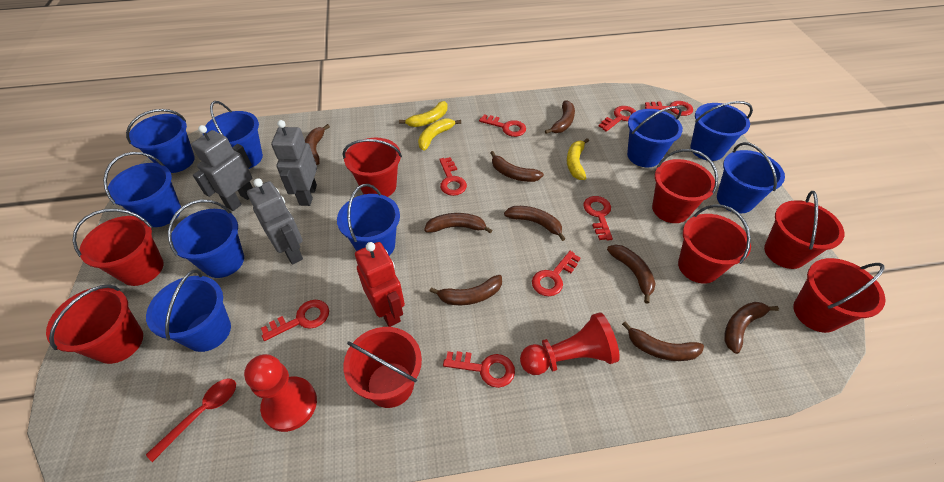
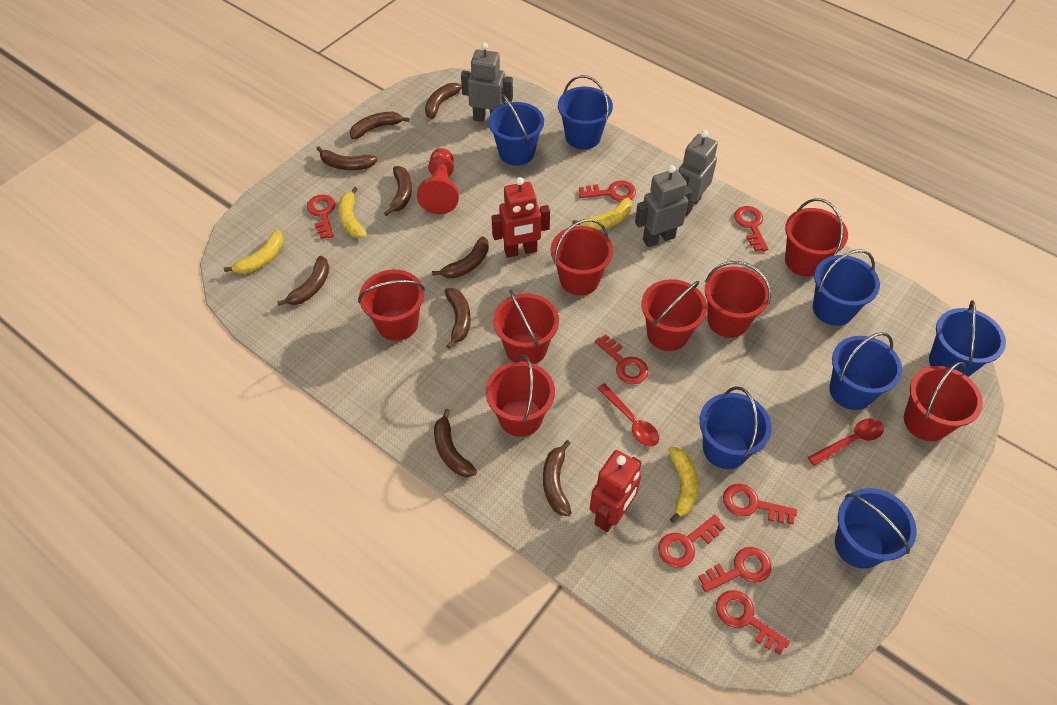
blue bucket: [103,152,181,227] [126,109,195,173] [146,270,231,352] [168,200,244,278] [203,101,263,169] [337,184,400,256] [627,106,683,167] [690,101,753,161] [717,142,785,213] = 9 -> [488,94,544,166] [558,75,613,150] [699,387,772,469] [813,249,880,326] [829,332,902,410] [835,488,917,569] [929,300,1006,377] = 7
red pawn: [244,354,317,432] [520,312,620,375] = 2 -> [417,148,459,214] = 1
red robot: [355,242,405,327] = 1 -> [492,177,550,258] [590,450,642,532] = 2
red spoon: [146,379,236,462] = 1 -> [597,383,659,446] [808,418,884,466] = 2
yellow banana: [399,101,447,127] [418,118,461,151] [567,138,589,180] = 3 -> [224,230,284,274] [338,187,367,238] [572,198,632,230] [668,447,698,523] = 4

